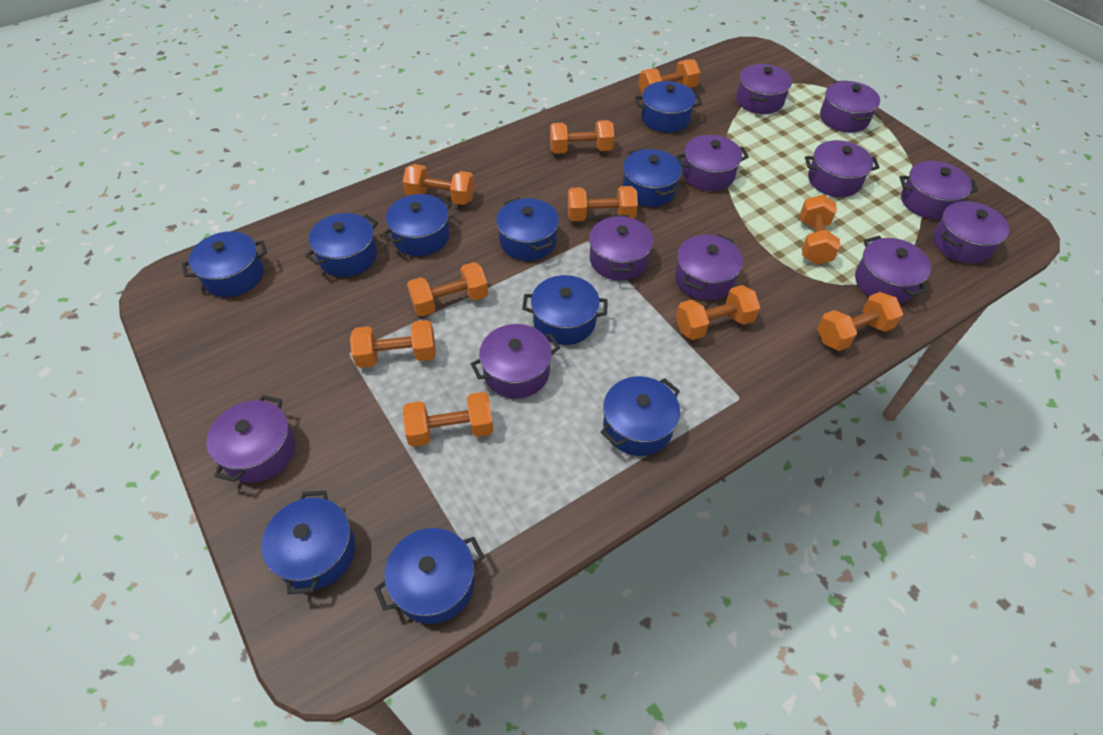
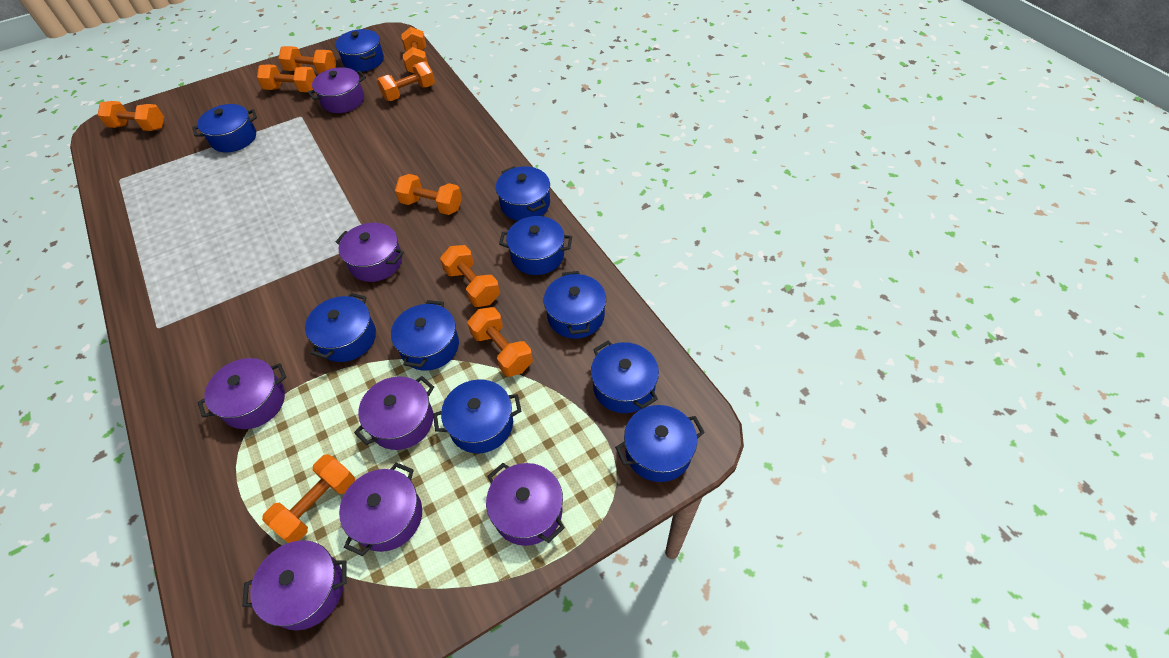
orange dumbbell: [350,320,436,368] [403,164,475,205] [403,392,494,447] [407,262,488,317] [550,120,614,154] [568,186,638,221] [638,59,700,94] [676,285,760,340] [800,195,840,265] [817,292,903,351] = 10 -> [98,101,164,131] [257,64,316,92] [262,454,355,543] [278,46,336,74] [377,61,435,101] [395,174,462,215] [401,27,428,73] [440,245,500,307] [468,307,533,377] = 9
purple pot: [206,395,295,483] [471,324,560,399] [589,215,653,281] [675,234,743,300] [676,135,749,191] [736,64,792,114] [805,140,880,197] [820,80,880,133] [855,236,931,303] [899,161,978,219] [933,201,1010,264] = 11 -> [197,358,286,429] [242,540,347,630] [308,67,366,113] [336,223,404,282] [339,462,422,556] [354,376,434,450] [486,463,565,546] = 7

